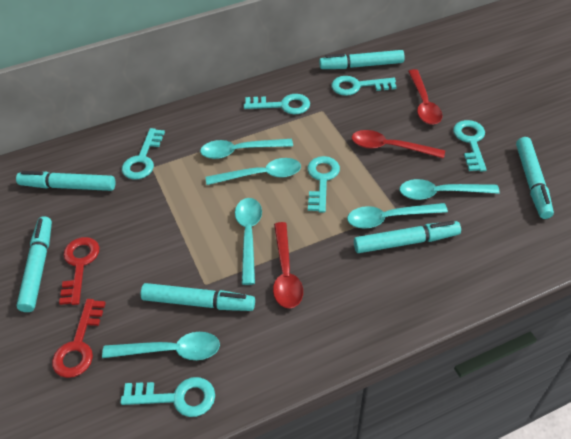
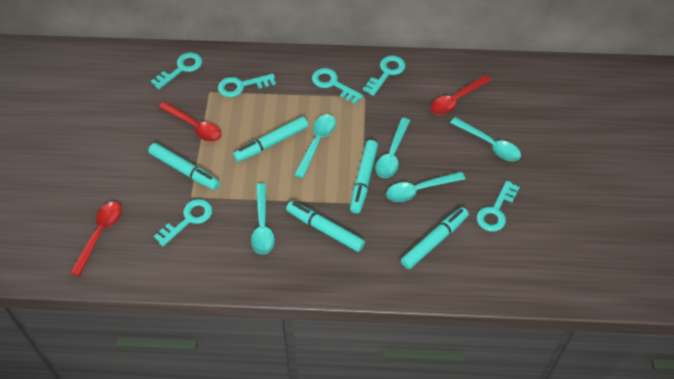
red key: [52,299,106,378] [59,237,100,305] = 2 -> none = 0
turquoise marker: [16,171,115,191] [16,216,52,312] [141,283,255,311] [319,50,405,69] [354,221,461,253] [516,137,554,219] = 6 -> [148,143,220,190] [233,117,308,162] [286,201,365,252] [350,140,378,213] [401,207,469,269] = 5
turquoise spoon: [102,332,220,360] [200,139,293,159] [206,158,301,185] [235,198,262,285] [347,203,448,229] [400,179,500,200] = 6 -> [251,183,275,254] [295,114,336,178] [375,118,410,178] [386,172,465,202] [450,117,521,161] = 5

